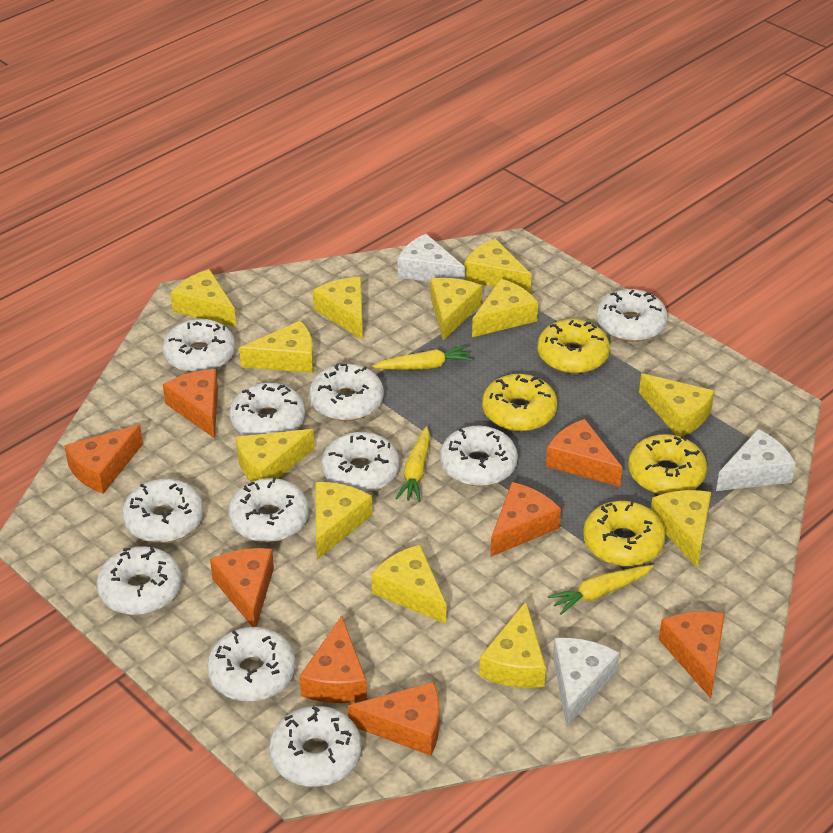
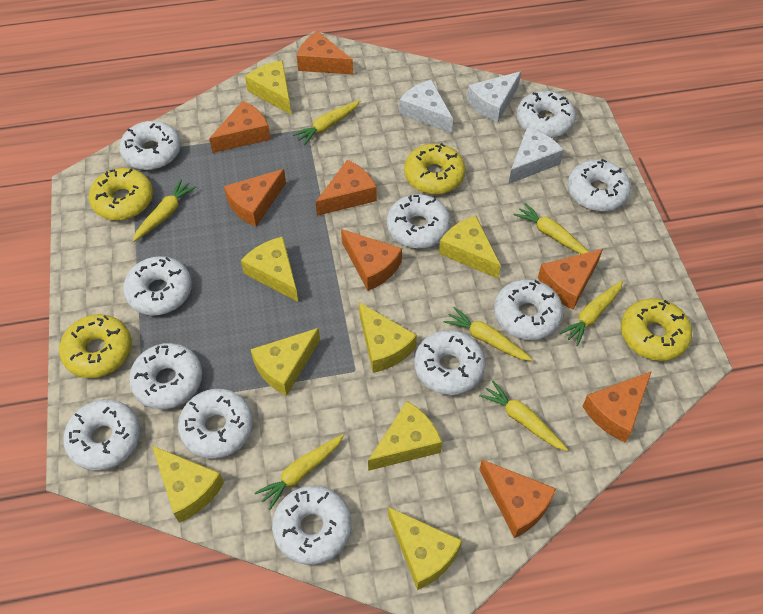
yellow carrot: [372,345,473,369] [395,426,430,502] [548,565,654,615] = 3 -> [133,179,196,242] [255,434,344,510] [293,100,360,145] [444,307,533,361] [479,381,568,451] [514,203,589,254] [560,280,623,346] = 7
yellow cheese: [170,269,236,327] [236,429,314,482] [239,320,314,373] [313,277,363,340] [316,482,372,559] [371,545,447,624] [430,278,482,341] [464,238,532,293] [472,279,538,337] [479,602,546,688] [639,373,714,437] [651,490,711,568] = 12 -> [152,446,224,523] [241,237,298,302] [245,61,291,115] [251,328,320,396] [359,302,417,373] [368,401,442,471] [388,507,462,590] [439,216,501,279] = 8

